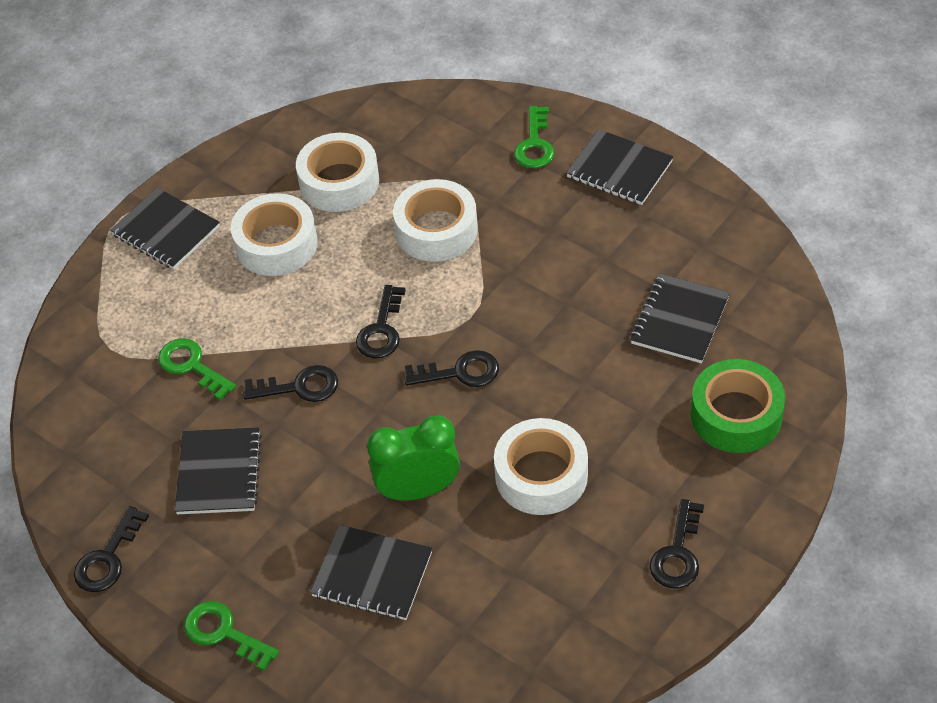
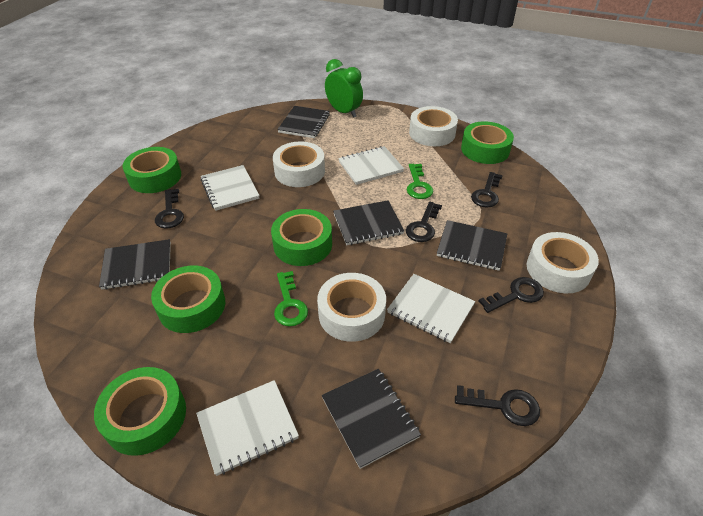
green key: [158,338,236,400] [184,601,279,671] [514,106,554,169] = 3 -> [274,271,308,326] [407,164,434,199] = 2
green tape: [691,359,786,453] = 1 -> [94,367,186,456] [122,147,181,193] [151,266,225,333] [271,209,332,266] [461,121,514,164] = 5
white notebook: none = 0 -> [196,380,299,476] [201,165,260,211] [338,146,404,185] [387,274,475,343] = 4

